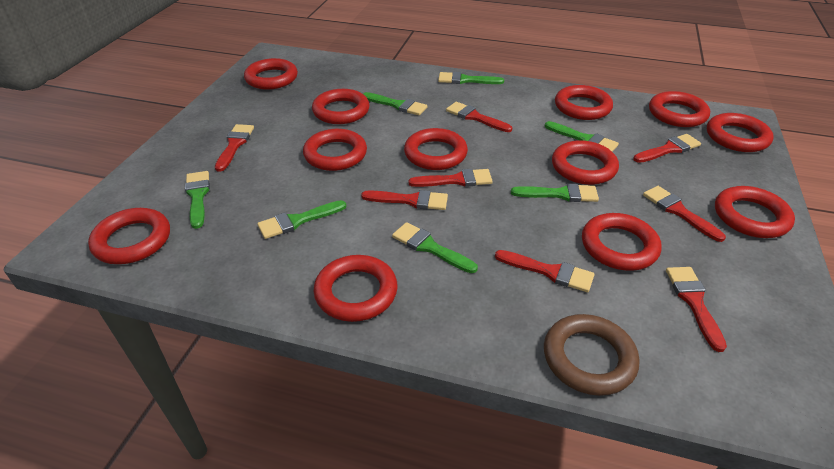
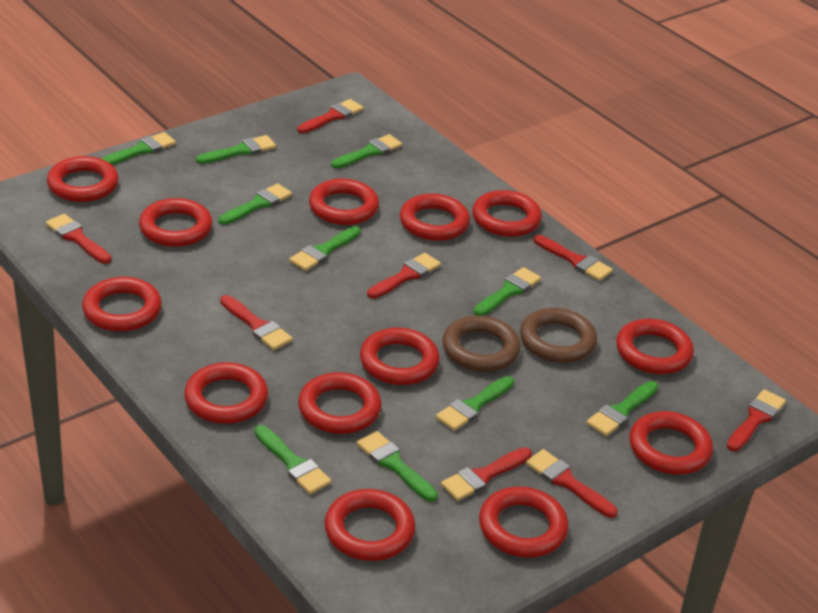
brown ring: [544,314,639,396] = 1 -> [442,315,521,372] [520,308,597,363] = 2
green brush: [185,171,210,229] [257,200,346,239] [363,92,427,115] [392,222,478,273] [438,72,504,84] [511,183,599,202] [545,121,619,152] = 7 -> [101,132,176,165] [196,135,276,164] [218,183,292,225] [254,425,332,494] [289,226,361,271] [331,134,402,168] [357,431,438,502] [436,376,514,431] [473,267,541,316] [586,381,658,436] = 10
red ring: [88,208,170,264] [244,58,298,90] [303,129,367,171] [312,89,370,124] [314,255,398,322] [404,128,468,170] [552,140,619,185] [555,85,613,120] [582,213,662,271] [649,91,710,127] [707,113,774,152] [715,186,795,238] = 12 -> [47,156,119,202] [82,277,162,332] [139,198,212,247] [184,362,268,424] [298,372,382,434] [309,179,379,225] [324,489,415,561] [360,327,440,385] [400,194,470,241] [472,190,542,237] [479,487,569,557] [616,319,694,374] [629,411,713,475] = 13

